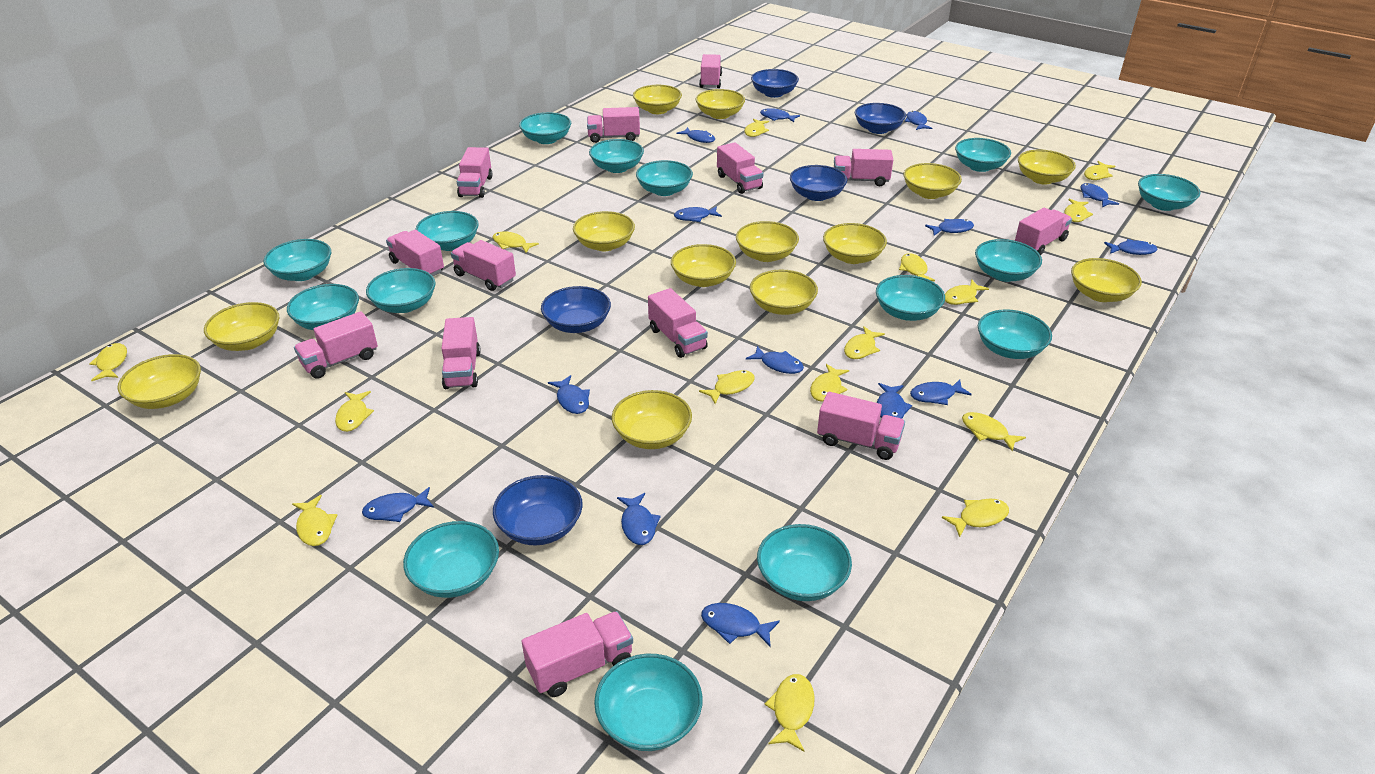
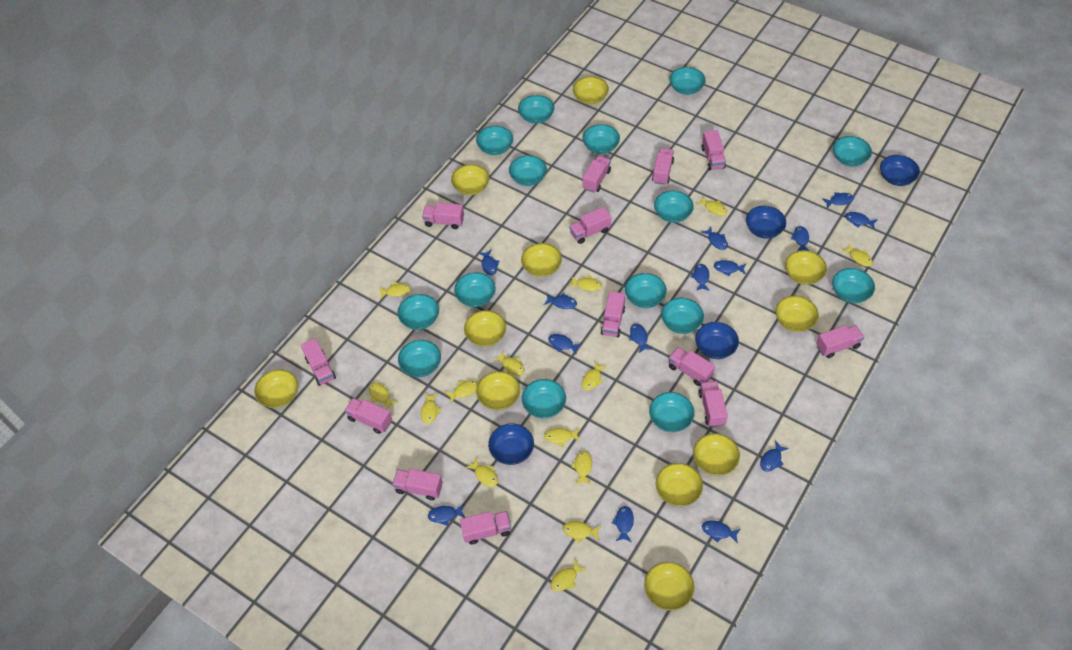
blue bowl: [493,475,583,545] [541,286,611,333] [751,69,799,98] [790,165,847,201] [855,103,906,134] = 5 -> [488,424,534,465] [695,322,739,359] [746,206,786,239] [880,155,920,186] = 4
yellow bowl: [117,354,201,409] [204,302,279,351] [573,211,635,251] [612,390,692,449] [633,85,682,114] [671,244,736,287] [695,89,745,119] [736,221,799,262] [750,270,818,315] [823,223,887,264] [903,163,962,199] [1018,149,1076,185] [1071,258,1142,302] = 13 -> [254,369,298,408] [451,164,489,195] [464,310,506,347] [476,371,520,410] [521,243,562,277] [573,76,609,104] [644,562,695,611] [656,463,703,507] [693,433,740,476] [775,296,819,332] [785,250,827,285] = 11
yellow fish: [89,343,127,381] [292,495,337,546] [335,391,374,432] [493,231,539,253] [699,370,755,404] [744,119,769,137] [764,674,815,752] [810,364,849,402] [844,326,885,359] [899,253,935,282] [942,498,1009,537] [945,279,989,305] [962,412,1026,452] [1064,199,1093,222] [1084,161,1116,180] = 15 -> [369,383,398,409] [379,282,411,299] [421,394,441,424] [445,380,478,403] [466,458,498,487] [493,351,524,376] [544,428,580,447] [551,559,586,592] [563,521,601,543] [569,275,602,291] [571,451,592,484] [582,361,607,391] [696,196,727,215] [841,244,873,267] = 14

